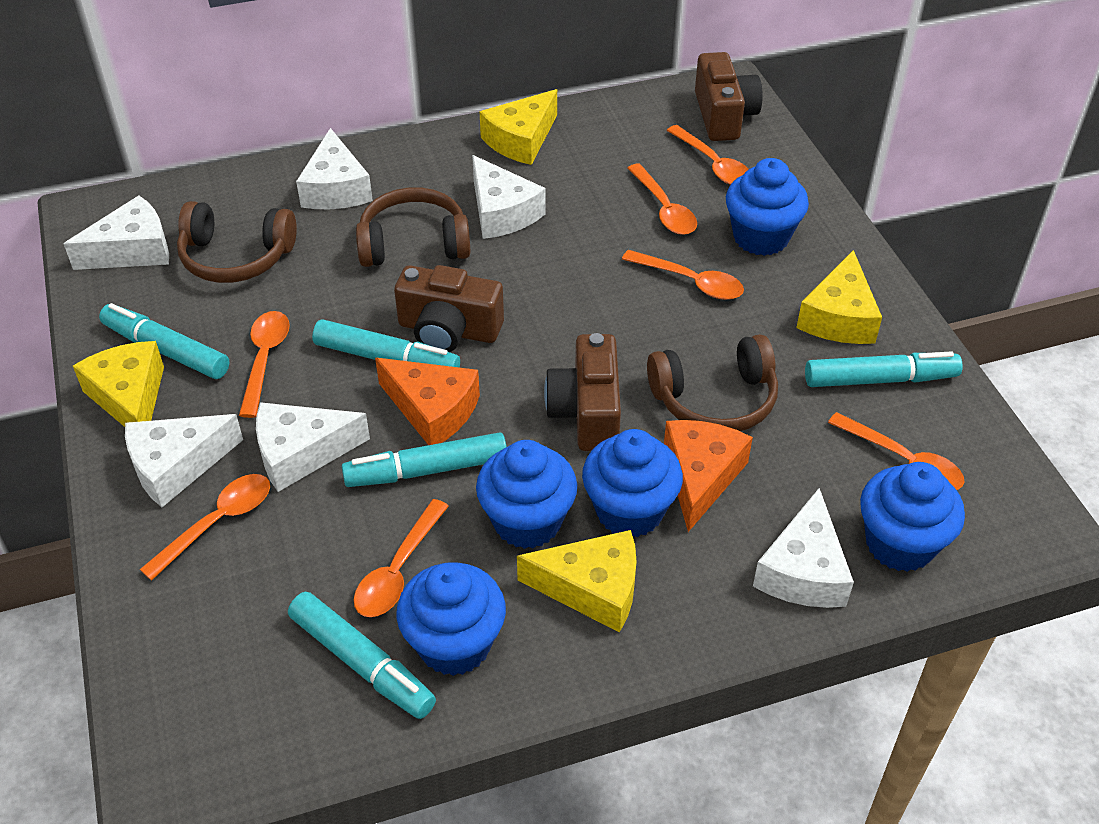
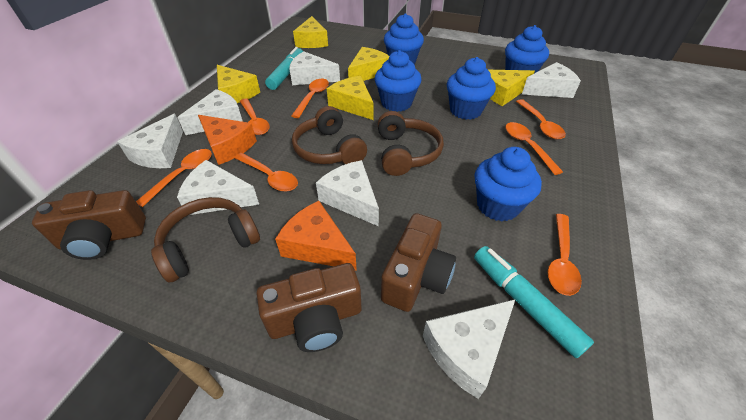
turquoise marker: [99,303,229,379] [288,592,436,719] [312,319,460,367] [342,432,507,487] [805,351,963,387] = 5 -> [265,47,303,90] [474,246,594,358] = 2
white cheese: [64,195,169,270] [125,414,243,507] [256,402,370,492] [296,128,373,209] [472,155,546,239] [753,488,854,608] = 6 -> [117,114,183,168] [177,89,243,135] [177,160,259,215] [289,51,340,85] [316,160,379,226] [423,299,515,399] [522,62,581,98] = 7
yellow cheese: [73,341,164,427] [480,89,557,165] [517,530,637,633] [796,250,882,344] = 4 -> [217,65,260,103] [293,16,328,48] [327,76,373,120] [348,47,389,81] [488,70,535,106] = 5

